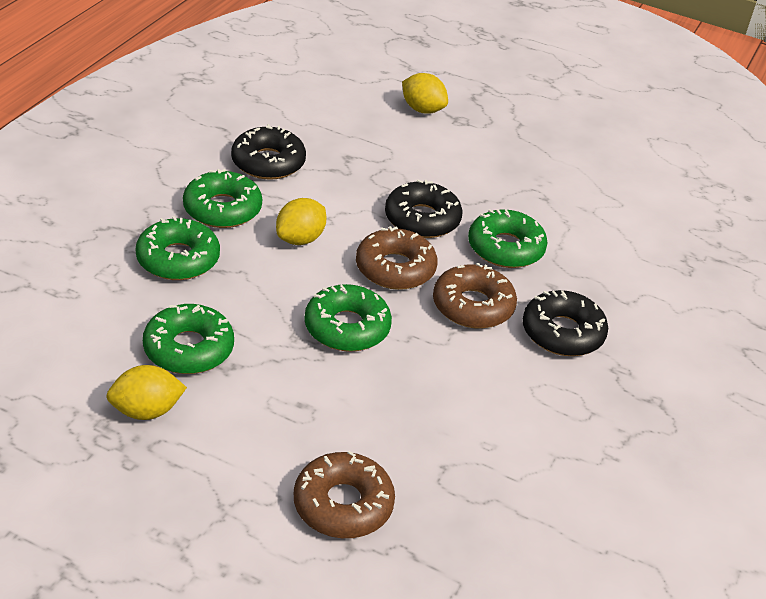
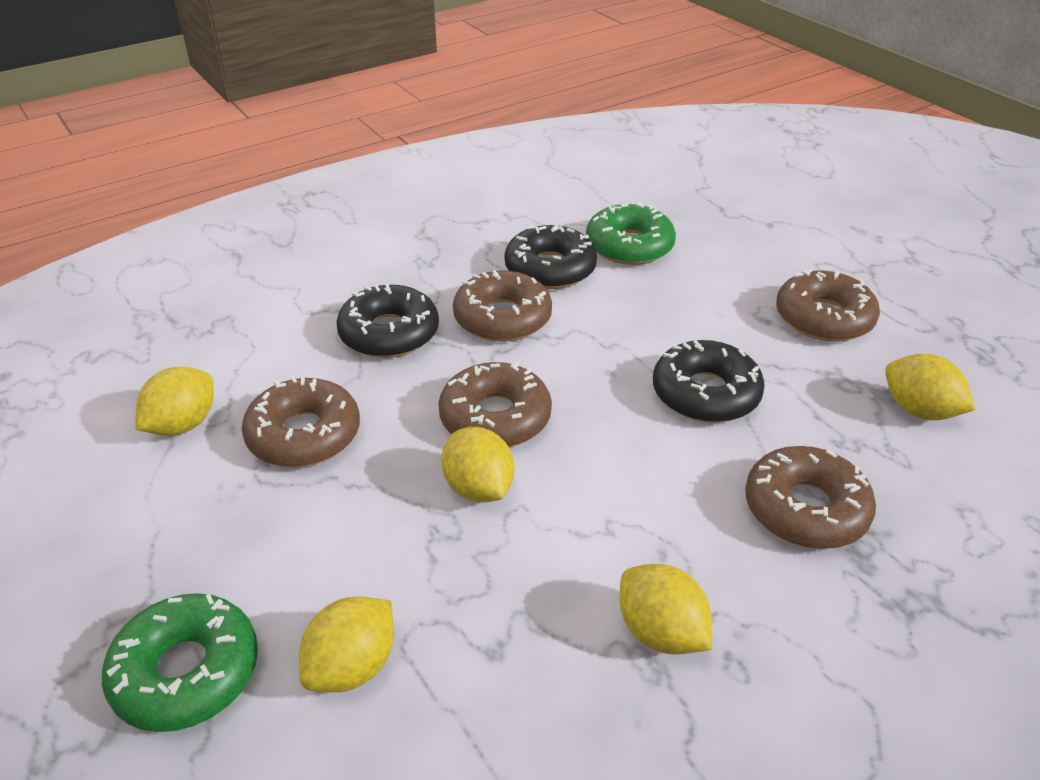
brown donut: [294,451,395,538] [356,226,437,290] [433,262,517,328] = 3 -> [242,376,360,467] [438,362,552,447] [453,270,552,342] [745,446,876,549] [776,269,880,342] = 5
green donut: [135,216,220,280] [143,304,234,374] [183,169,262,228] [304,284,392,352] [468,209,548,268] = 5 -> [102,593,258,732] [586,202,676,265] = 2
yellow lemon: [106,365,187,420] [276,198,326,245] [402,73,448,114] = 3 -> [135,367,213,436] [299,596,394,692] [441,427,514,503] [620,564,712,654] [885,354,975,420] = 5

